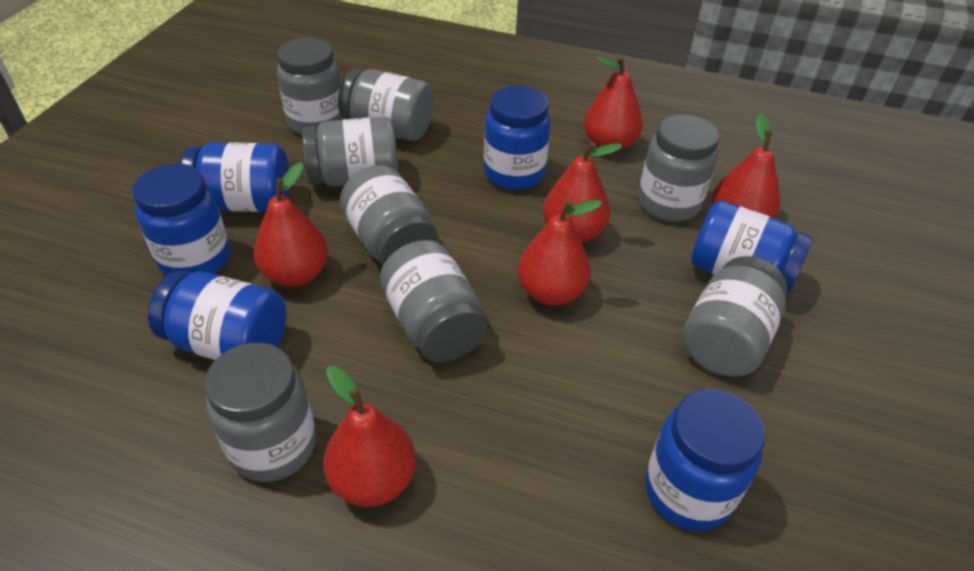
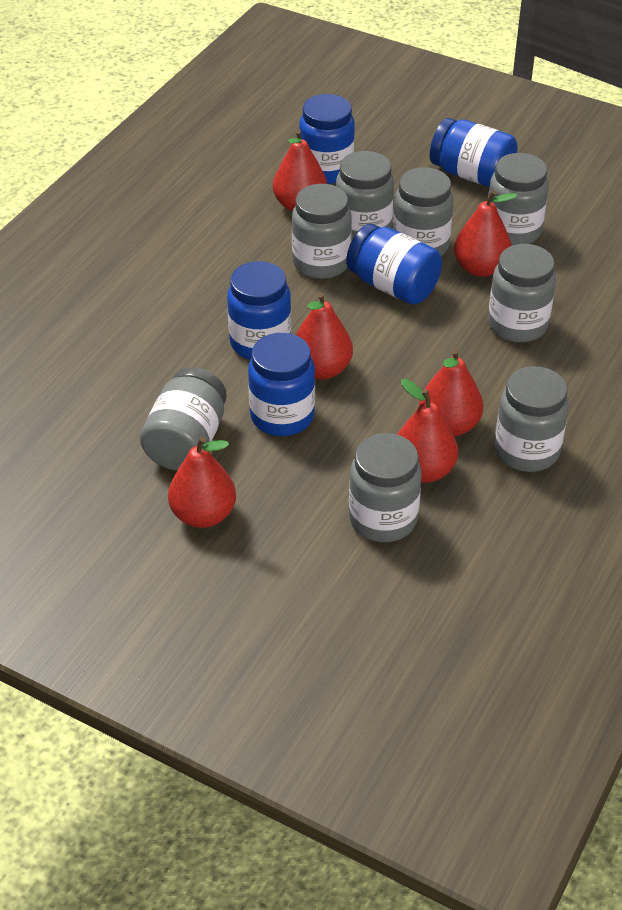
blue jar: [132,164,230,276] [148,271,287,360] [180,142,289,212] [484,86,551,190] [645,389,765,531] [691,201,812,296] = 6 -> [227,261,291,360] [248,333,315,436] [299,94,355,184] [346,224,442,305] [430,118,518,187] = 5

